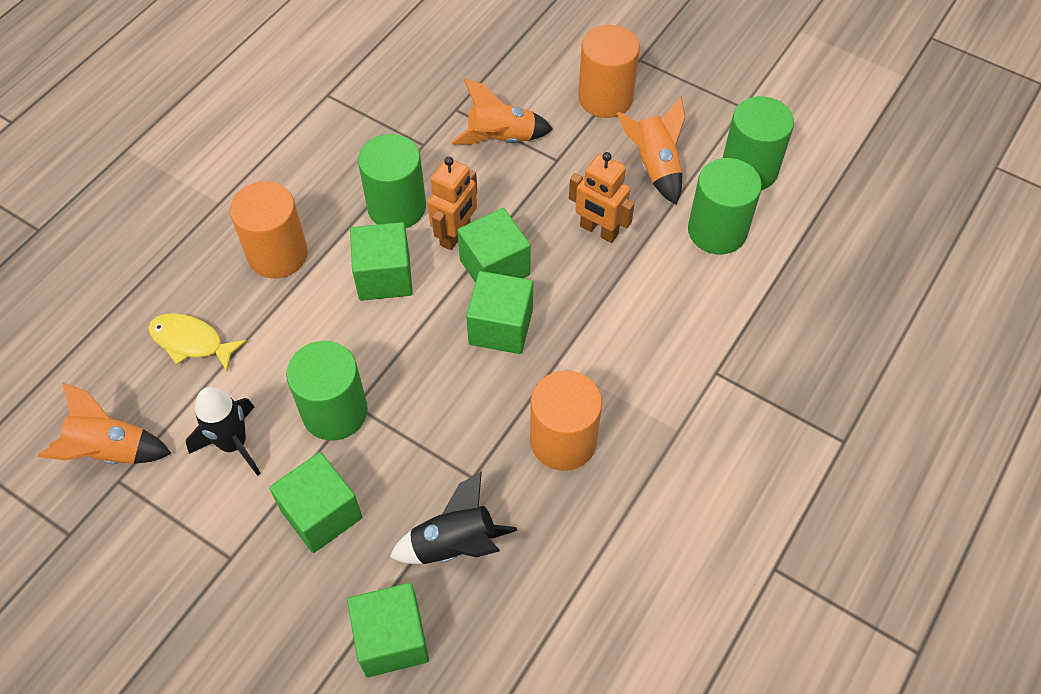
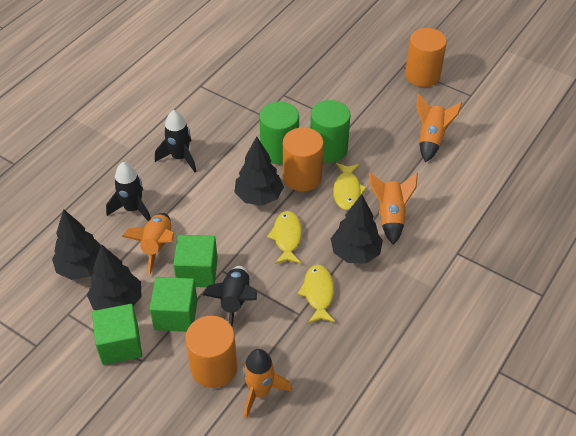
black rocket: [186,387,261,476] [390,471,517,564] = 2 -> [106,162,151,222] [155,110,197,172] [203,266,257,326] = 3
black tree: none = 0 -> [52,209,101,280] [87,244,142,310] [235,136,284,206] [331,194,383,264] = 4
green cube: [269,452,362,553] [347,583,429,677] [350,222,413,301] [457,208,531,283] [466,271,533,354] = 5 -> [92,304,142,365] [149,277,197,332] [173,235,218,287] = 3
green cylinder: [286,341,368,441] [358,134,426,228] [688,158,762,254] [723,96,794,190] = 4 -> [259,102,299,164] [310,100,351,163] = 2
orange robot: [427,157,477,250] [569,152,635,243] = 2 -> none = 0
orange rocket: [38,382,172,464] [451,78,553,145] [617,97,686,205] = 3 -> [122,213,175,275] [243,349,292,419] [369,172,418,245] [416,94,463,162] = 4
yellow fish: [148,313,247,371] = 1 -> [267,211,302,264] [298,265,335,323] [333,163,367,210] = 3

